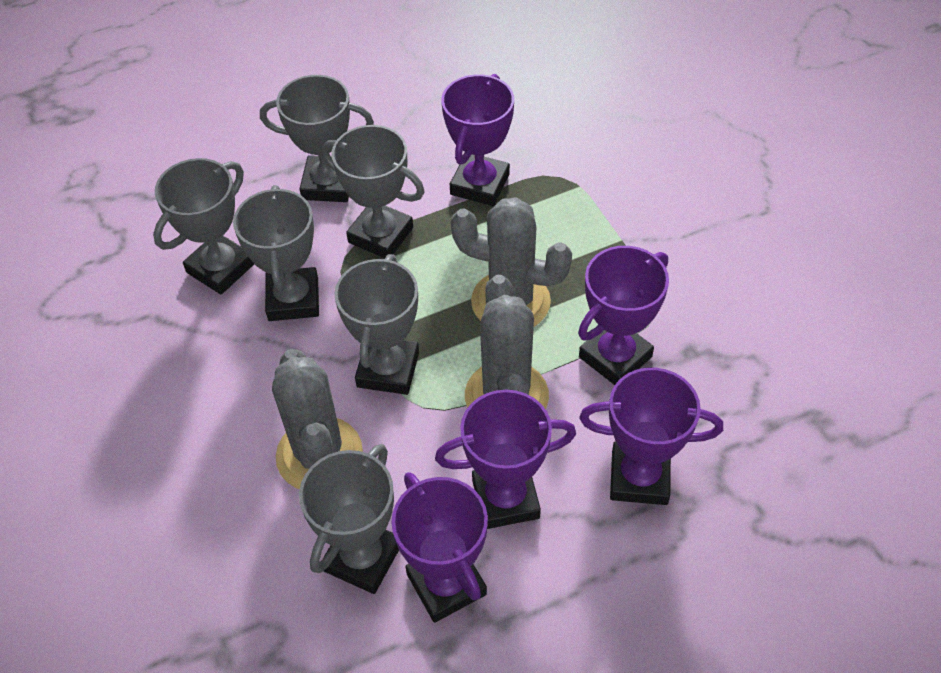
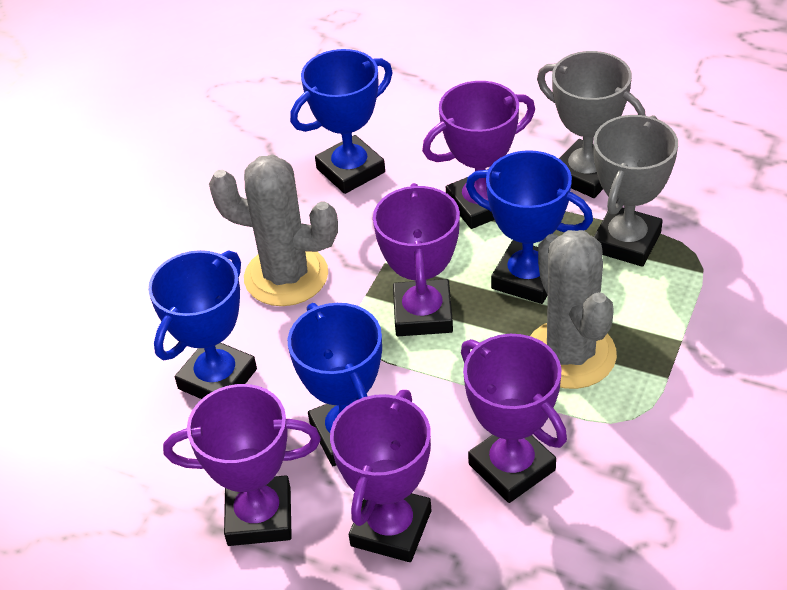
blue trophy: none = 0 -> [148,250,257,399] [288,303,382,466] [290,49,393,194] [466,150,593,304] = 4
grey cactus: [272,349,363,489] [451,197,572,326] [465,275,549,409] = 3 -> [209,155,338,306] [530,230,617,389] = 2
grey trophy: [153,158,254,294] [233,185,319,321] [260,75,374,202] [299,444,399,594] [321,125,424,258] [334,254,419,395] = 6 -> [537,51,646,198] [594,115,678,267] = 2

